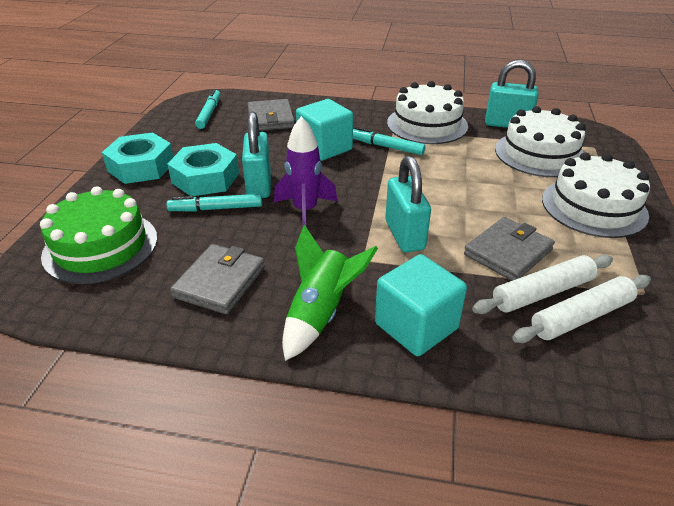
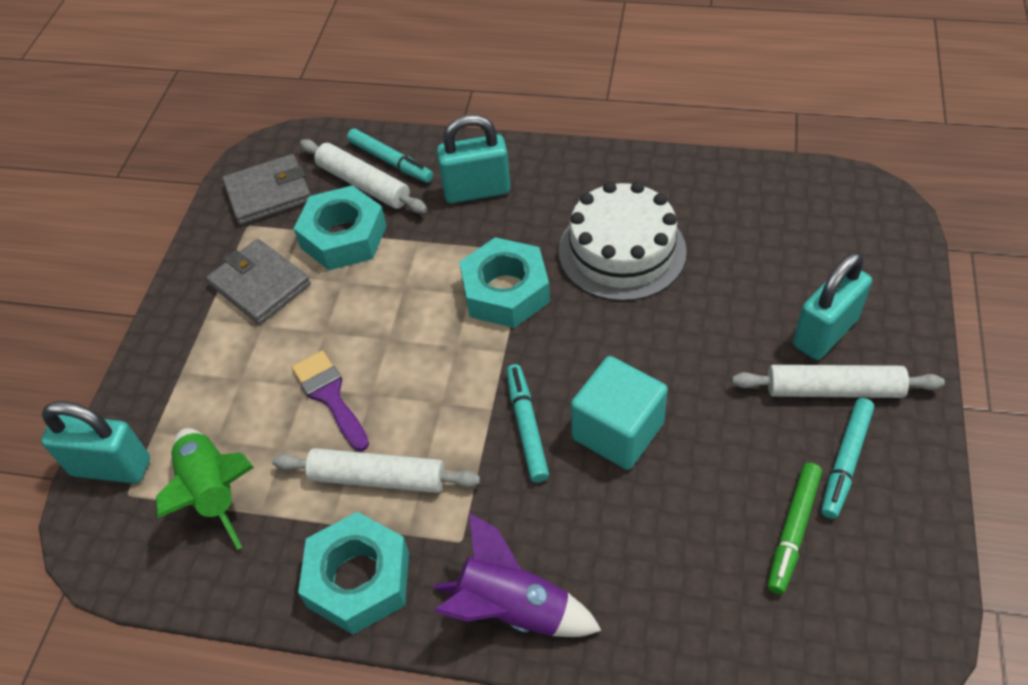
green cake: [40,186,157,284] = 1 -> none = 0
green marker: none = 0 -> [767,463,822,595] = 1
grey wallet: [170,244,265,315] [247,99,295,131] [464,217,555,281] = 3 -> [207,239,311,325] [222,154,311,225] = 2
purple brush: none = 0 -> [292,351,369,451] = 1
turquoise cube: [296,99,353,161] [375,254,467,356] = 2 -> [571,356,668,470] = 1
turquoise nut: [102,133,173,184] [167,143,239,196] = 2 -> [293,185,387,270] [298,512,409,634] [459,237,550,328] = 3
white cake: [387,81,468,144] [495,106,586,177] [542,153,650,238] = 3 -> [558,181,687,301] = 1
white rolling pin: [472,255,613,314] [512,275,651,343] = 2 -> [272,448,480,493] [300,139,427,213] [732,365,945,398] = 3

